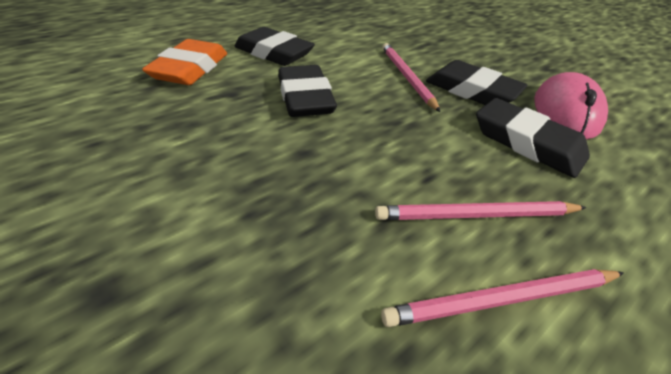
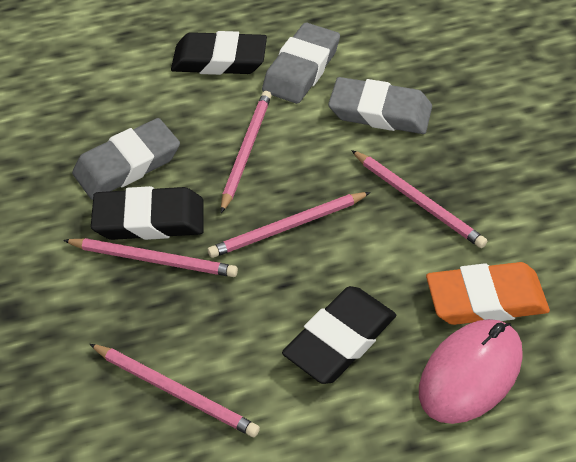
black eraser: [234,27,315,66] [278,65,337,117] [426,60,528,105] [476,98,590,178] = 4 -> [91,186,204,240] [171,31,267,75] [282,286,396,384] = 3
grey eraser: none = 0 -> [72,118,180,200] [262,23,340,104] [328,77,432,134] = 3
pink pencil: [375,201,587,220] [381,269,624,327] [382,43,440,112] = 3 -> [63,238,238,277] [90,344,260,437] [208,192,371,258] [221,91,271,213] [351,150,487,248] = 5

